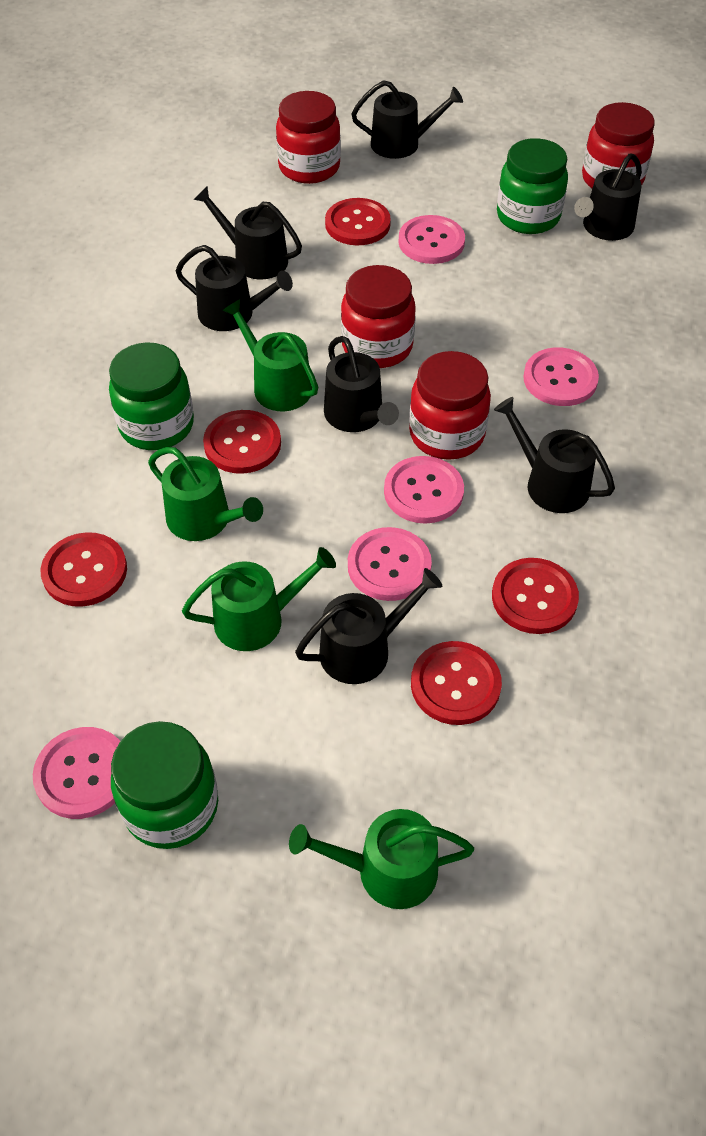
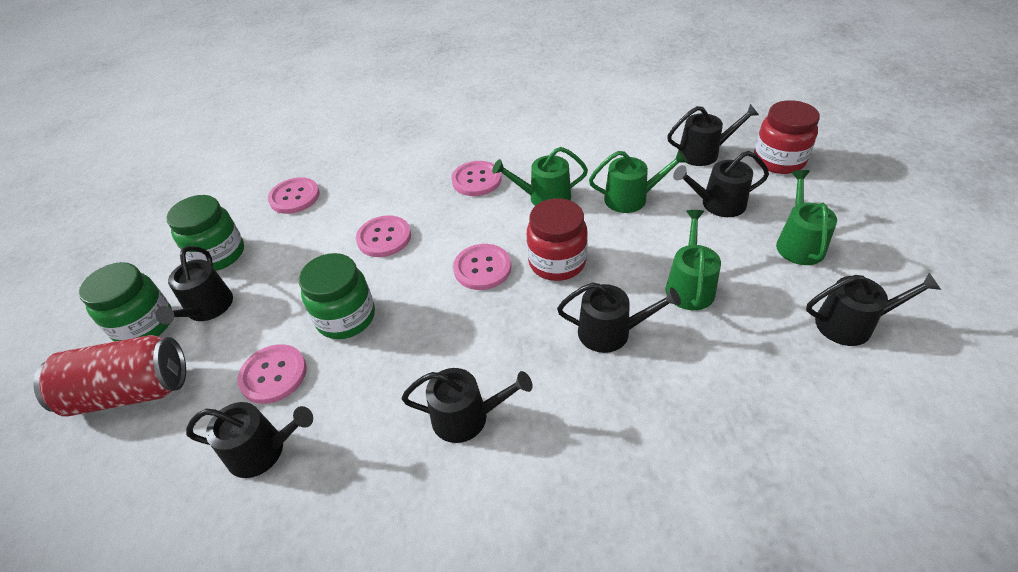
red button: [41,532,127,607] [203,410,281,474] [325,198,391,245] [411,641,502,725] [492,558,579,634] = 5 -> none = 0
red can: none = 0 -> [33,335,186,417] = 1
red jar: [276,91,341,184] [341,265,416,368] [409,351,491,460] [582,102,655,188] = 4 -> [527,198,588,281] [754,100,820,174] = 2

